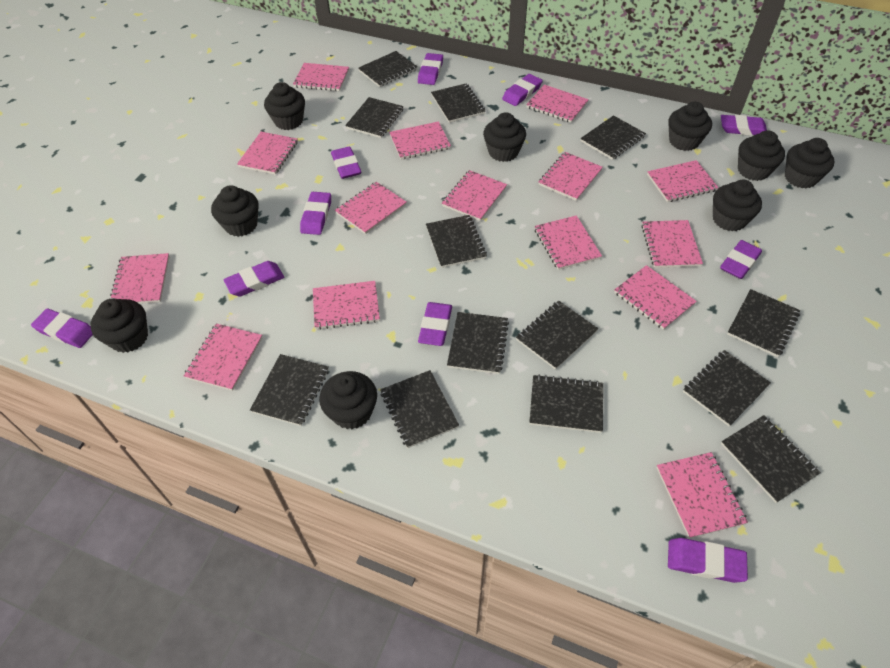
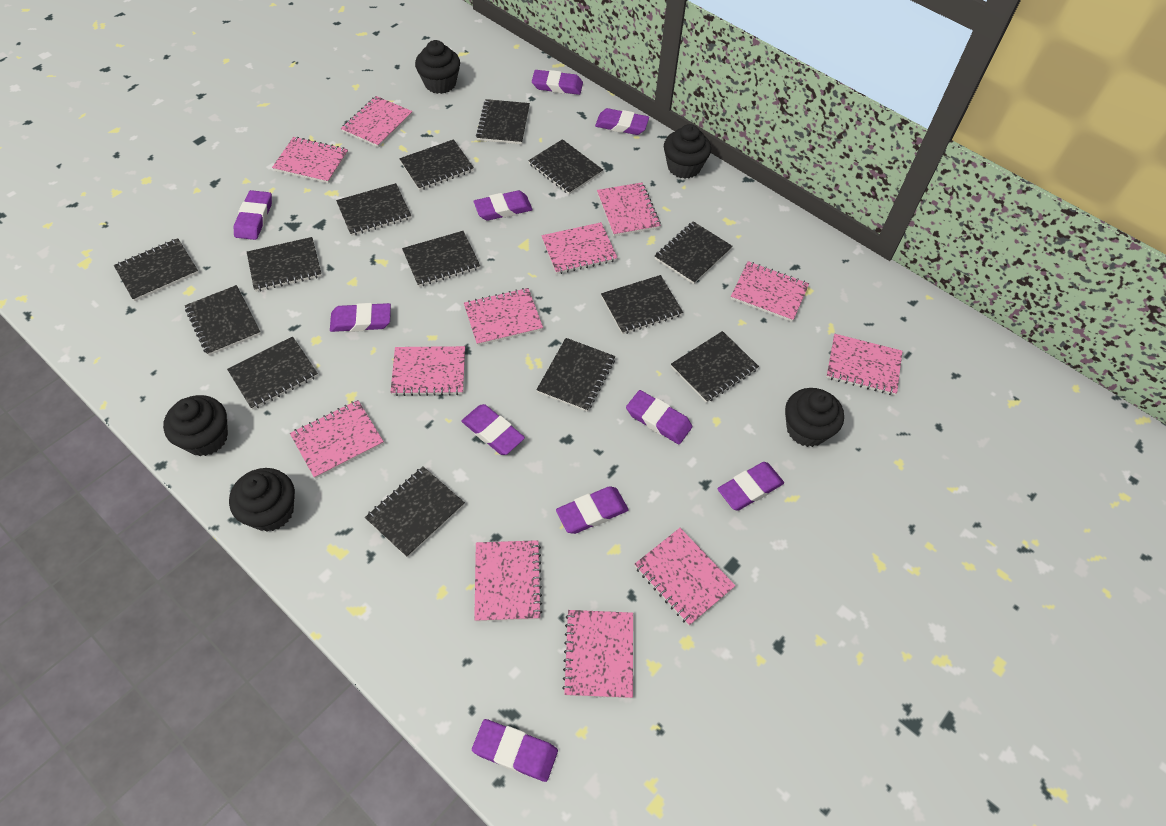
black cupcake: [91,299,148,353] [211,185,259,237] [264,82,305,130] [319,371,377,429] [483,112,526,162] [668,102,712,151] [713,180,762,231] [738,130,785,181] [785,138,834,188] = 9 -> [163,395,228,456] [229,468,295,532] [415,40,460,94] [664,124,711,179] [785,388,844,447] = 5
black notebook: [250,354,329,426] [345,97,404,138] [358,51,418,87] [380,370,459,448] [426,215,487,268] [431,83,485,123] [447,312,509,374] [516,300,598,370] [529,374,603,433] [580,115,646,160] [683,350,771,426] [721,415,821,503] [727,289,800,357] = 13 -> [114,238,199,301] [185,285,261,356] [227,337,318,410] [247,237,322,292] [336,183,411,236] [365,467,465,558] [399,139,474,191] [402,231,480,287] [476,99,530,144] [528,139,603,195] [536,338,615,411] [601,275,683,334] [655,221,733,284] [671,331,759,403] = 14
pink notebook: [110,253,170,304] [184,324,263,391] [237,132,298,175] [293,63,349,91] [313,281,380,330] [335,182,407,234] [389,121,451,160] [442,170,507,221] [526,85,589,123] [535,215,602,270] [539,152,603,201] [614,265,697,330] [641,220,703,268] [647,160,719,202] [656,452,748,538] = 15 -> [272,137,348,184] [290,400,384,479] [341,96,413,148] [390,346,465,396] [464,288,543,346] [474,540,542,622] [541,222,618,274] [562,610,633,698] [597,182,661,236] [634,528,736,626] [730,261,809,322] [826,334,902,395] = 12

